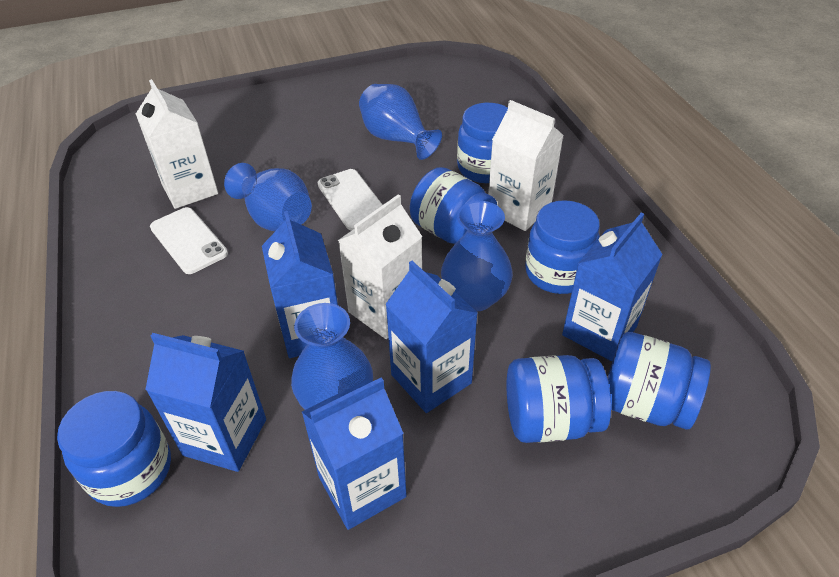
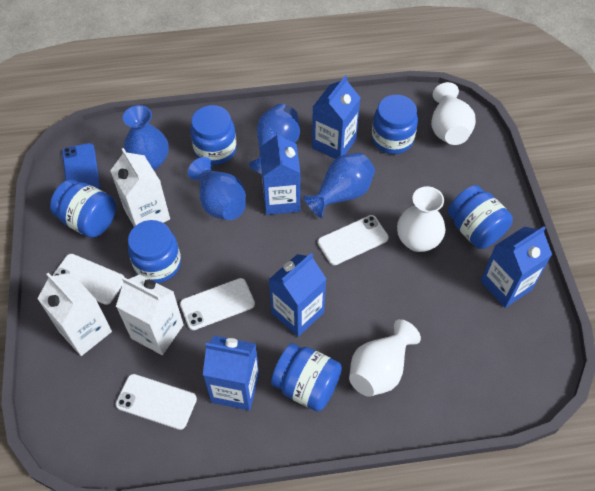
blue phone: none = 0 -> [62,143,100,190] = 1
white phone: [150,207,228,274] [317,169,383,231] = 2 -> [52,254,124,305] [116,374,197,430] [180,278,255,330] [318,215,389,265] = 4
white vase: none = 0 -> [349,319,421,397] [397,186,445,252] [431,82,476,145] = 3

